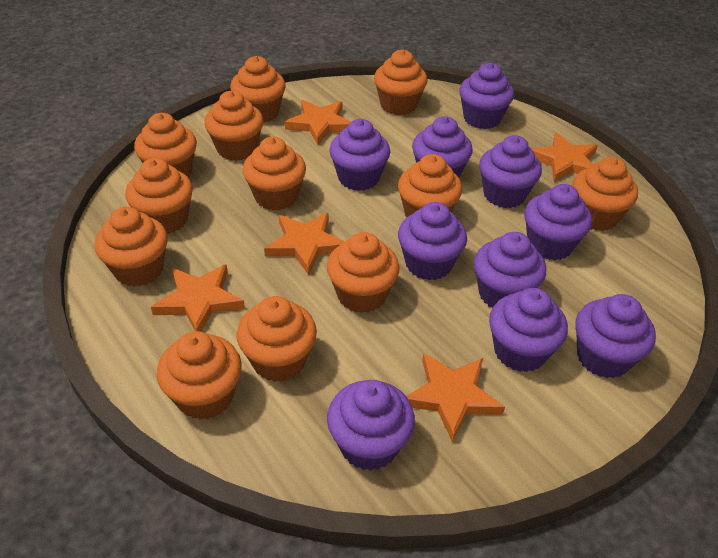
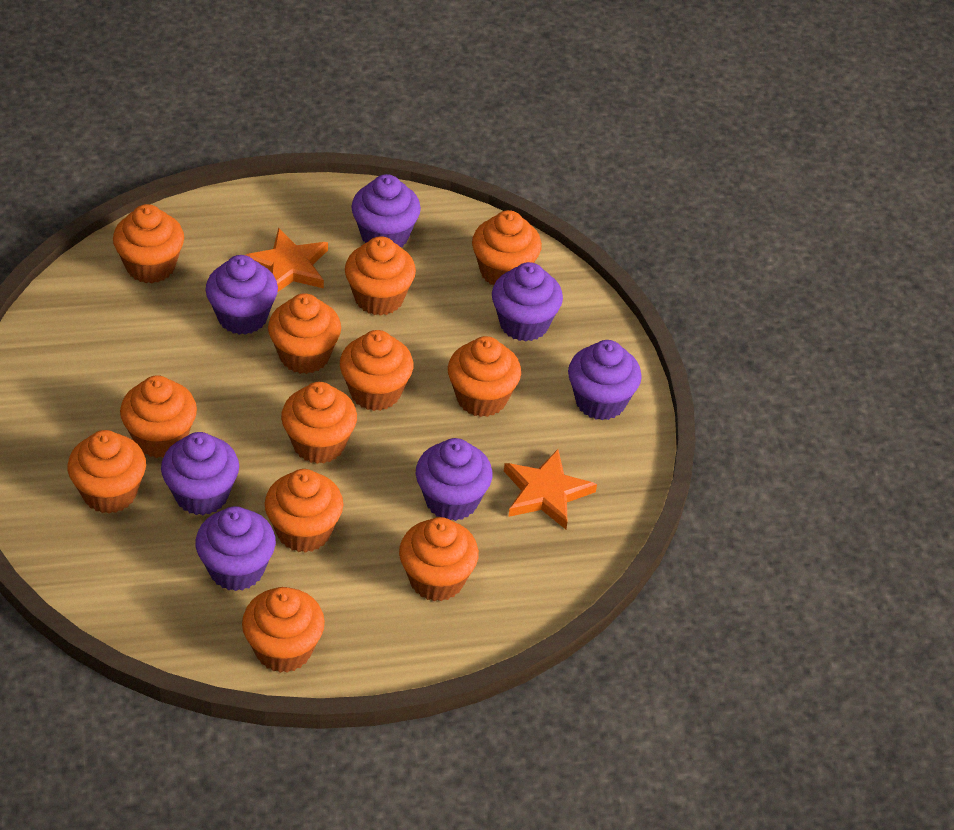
orange star: [151,264,245,332] [264,213,345,275] [285,100,351,145] [406,353,505,442] [532,133,598,182] = 5 -> [246,228,328,292] [504,449,597,529] = 2
purple cupcake: [327,380,415,471] [329,119,390,191] [398,202,467,280] [412,116,473,178] [459,63,514,129] [474,232,546,308] [479,135,542,208] [489,288,568,372] [524,184,592,260] [575,294,656,378] = 10 -> [161,432,239,515] [195,506,276,591] [206,255,278,335] [352,174,421,247] [416,438,493,521] [492,262,563,342] [568,340,642,420] = 7

